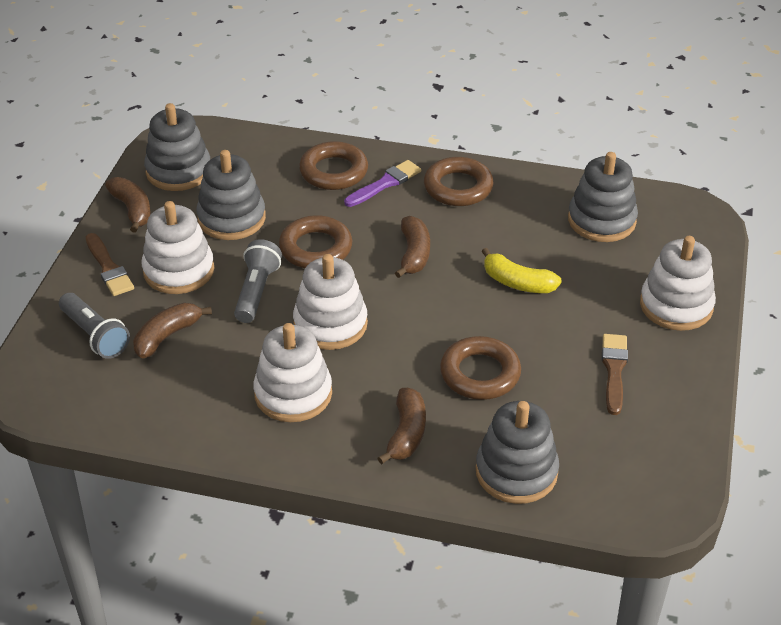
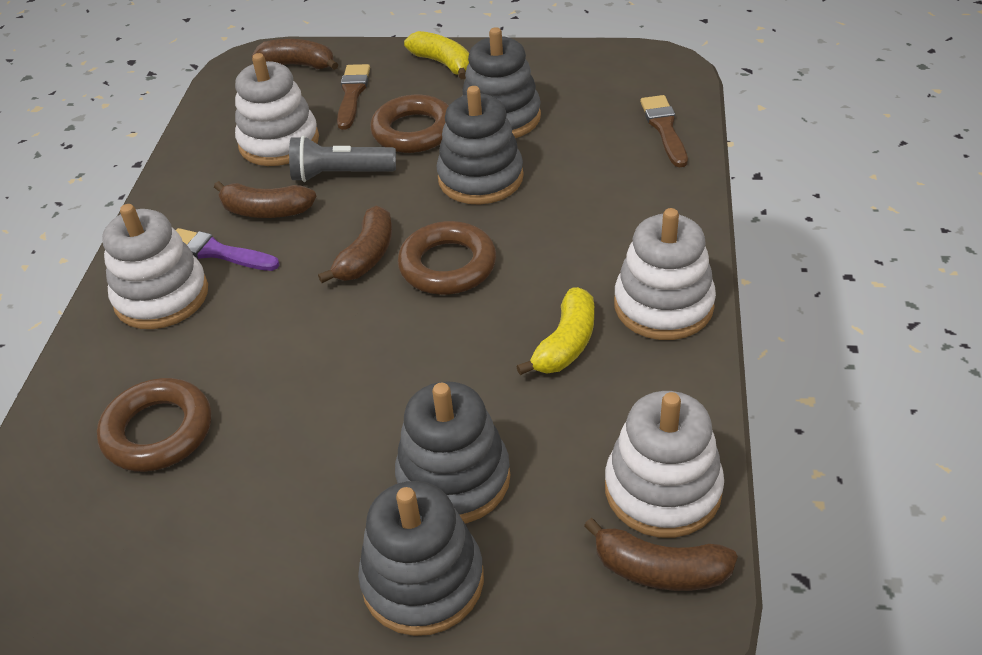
brown ring: [279,215,352,268] [299,141,368,190] [424,157,494,206] [440,336,521,400] = 4 -> [97,378,211,472] [370,95,449,153] [398,221,496,295] = 3
grey flashlight: [59,293,130,359] [234,239,282,323] = 2 -> [289,136,396,182] = 1
yellow banana: [481,248,562,293] = 1 -> [404,31,469,79] [516,287,594,375] = 2

